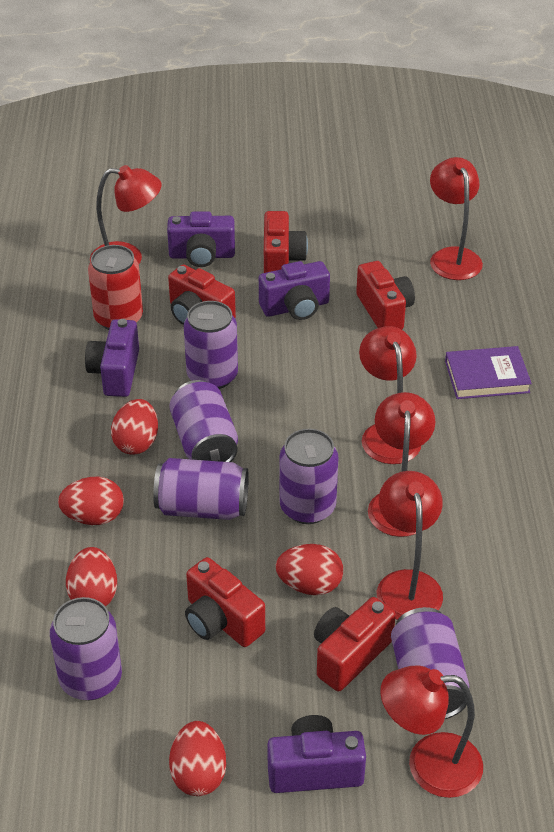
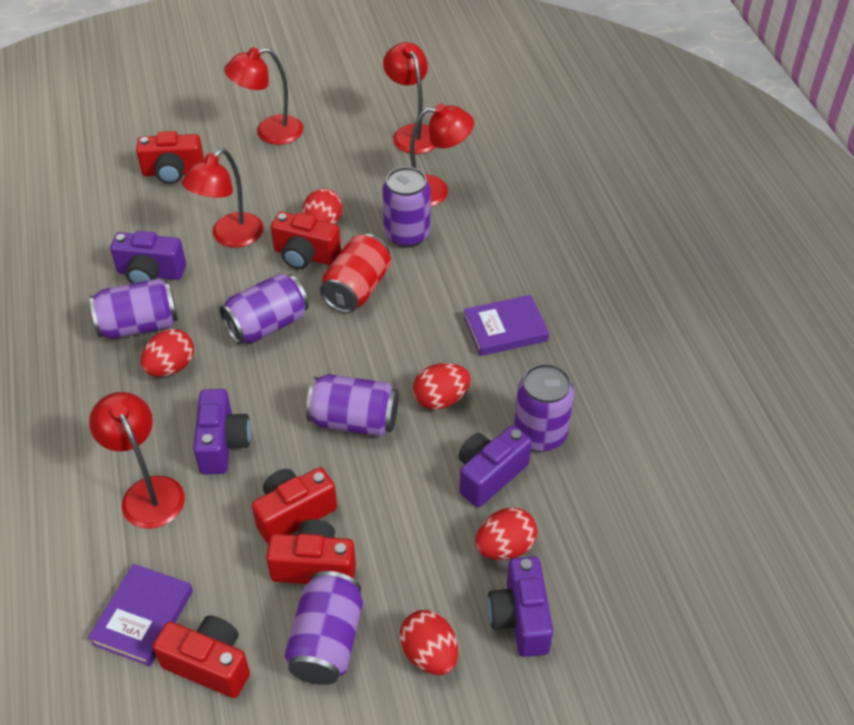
purple book: [445,346,532,399] = 1 -> [88,564,193,666] [464,295,549,356] = 2
red lamp: [90,165,162,264] [359,326,421,464] [368,392,435,537] [377,471,443,620] [380,665,483,798] [430,157,483,280] = 6 -> [89,392,185,529] [182,148,263,248] [224,47,303,145] [383,42,436,154] [410,103,474,207] = 5

